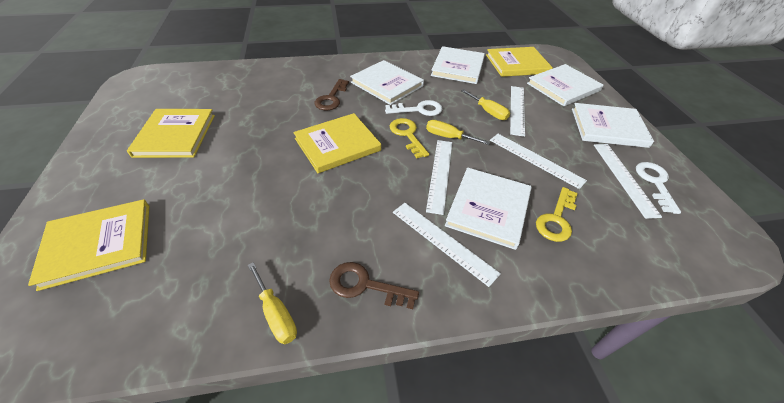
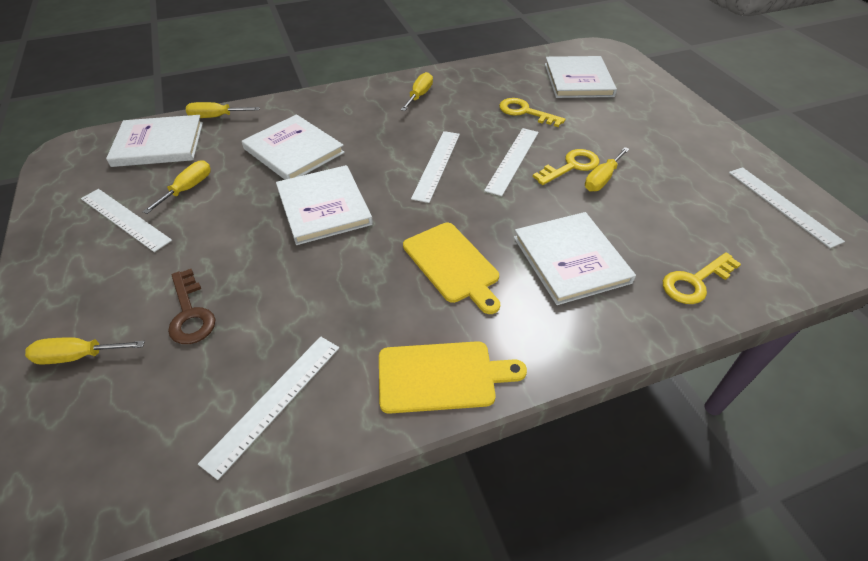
brown key: [315,79,349,111] [329,262,419,309] = 2 -> [168,269,216,344] = 1
white key: [385,100,442,116] [636,162,681,214] = 2 -> none = 0
yellow book: [28,199,149,291] [127,109,215,158] [294,113,381,173] [486,47,553,77] = 4 -> none = 0
yellow cutting board: none = 0 -> [379,341,527,414] [403,223,500,314] = 2
yellow key: [390,118,429,158] [536,187,578,242] = 2 -> [499,98,565,127] [533,149,599,185] [663,252,741,304] = 3
yellow screwdriver: [248,262,297,344] [426,120,490,145] [461,89,510,120] = 3 -> [25,337,145,365] [142,160,211,214] [186,102,260,118] [401,72,433,111] [585,147,629,192] = 5

